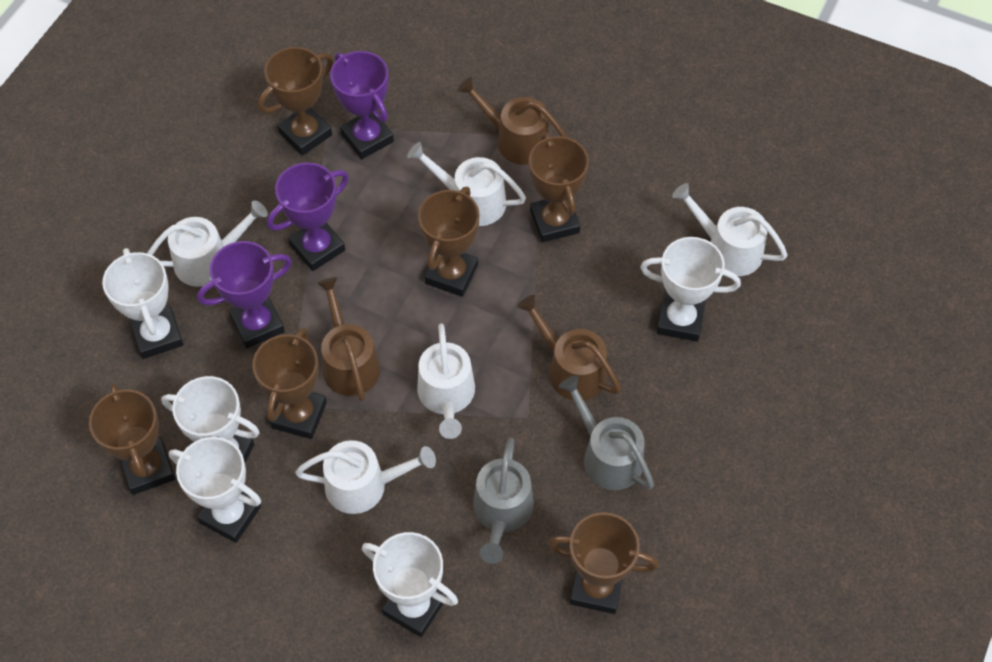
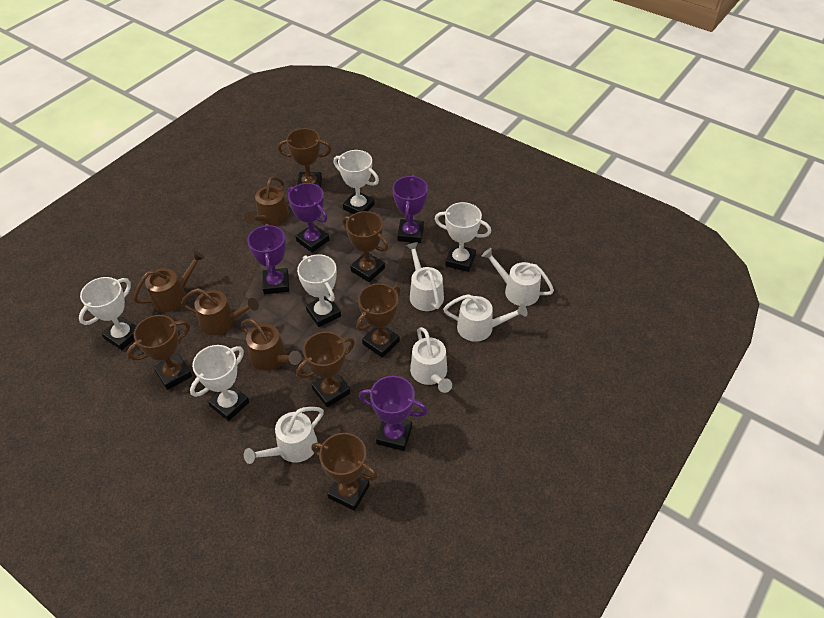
brown watering can: [317,277,380,401] [457,77,567,165] [517,295,621,400] = 3 -> [133,251,205,312] [181,288,259,335] [241,319,302,371] [244,176,289,226] = 4
grey watering can: [473,438,534,564] [559,375,654,490] = 2 -> none = 0
purple trophy: [197,241,292,348] [267,163,349,271] [330,51,394,159] = 3 -> [247,224,289,294] [288,183,329,253] [359,376,428,451] [393,175,428,243] = 4

